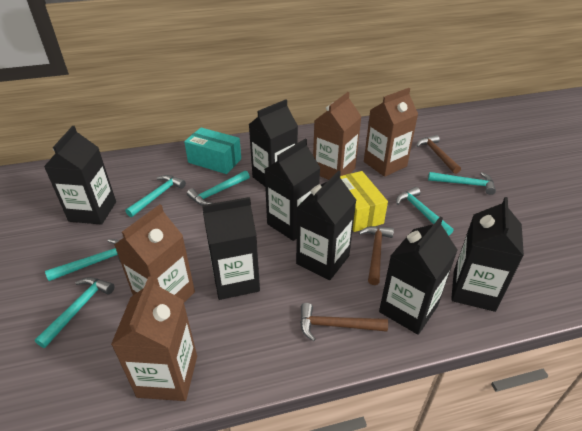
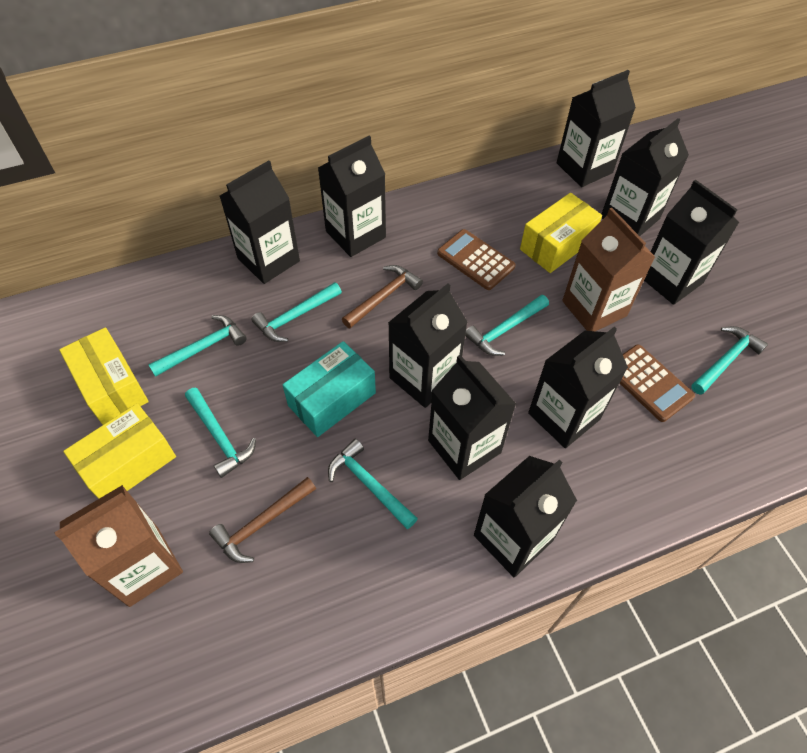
black carton: [44,126,116,225] [202,197,260,300] [248,99,298,186] [265,139,320,241] [296,170,356,280] [379,217,458,335] [451,197,524,312] = 7 -> [220,160,300,284] [318,136,386,257] [388,284,468,408] [428,355,516,480] [474,456,577,577] [528,327,628,448] [557,70,636,187] [602,118,689,236] [644,180,739,305] = 9
brown calculator: none = 0 -> [437,229,516,290] [620,344,695,422] = 2
brown carton: [111,276,197,401] [114,204,195,302] [313,92,362,180] [364,88,418,177] = 4 -> [54,485,183,607] [562,208,655,331] = 2
brown hammer: [300,303,388,341] [359,226,394,285] [417,135,461,174] = 3 -> [209,477,316,563] [342,265,423,328] = 2
yellow box: [340,171,388,232] = 1 -> [59,327,149,425] [63,403,176,499] [520,193,602,273] = 3

